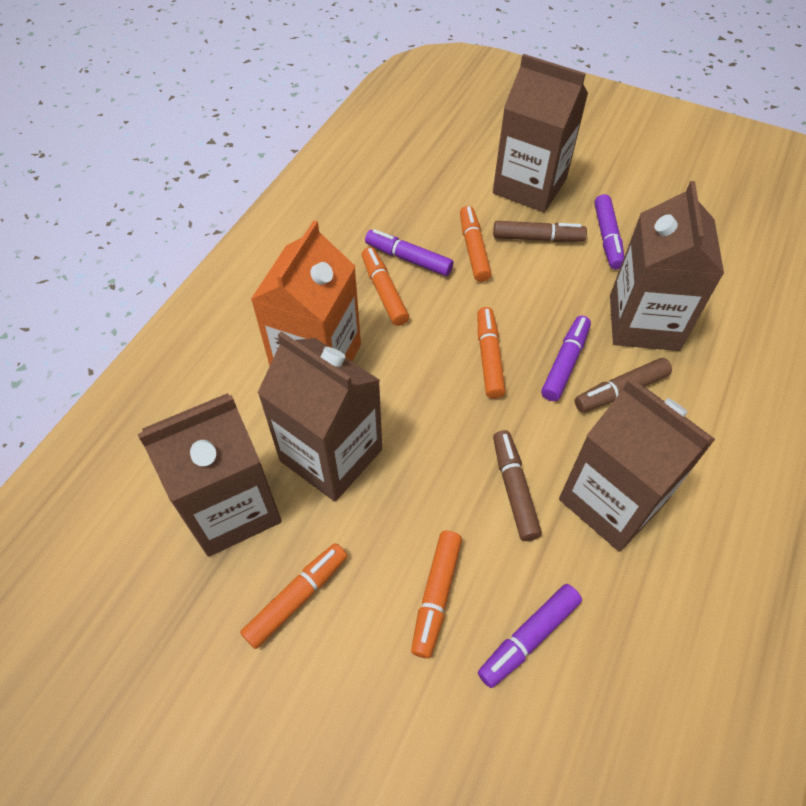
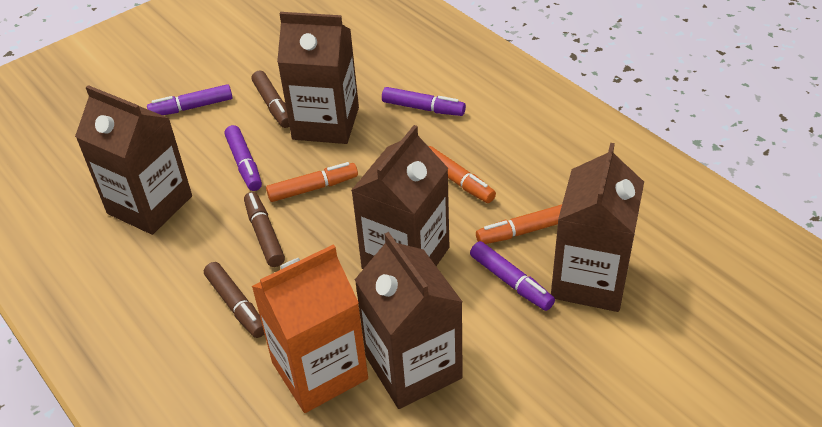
orange marker: [240,543,347,649] [362,247,409,326] [411,531,462,658] [460,206,492,282] [477,307,506,399] = 5 -> [266,162,358,202] [428,146,496,203] [476,204,562,244] = 3

